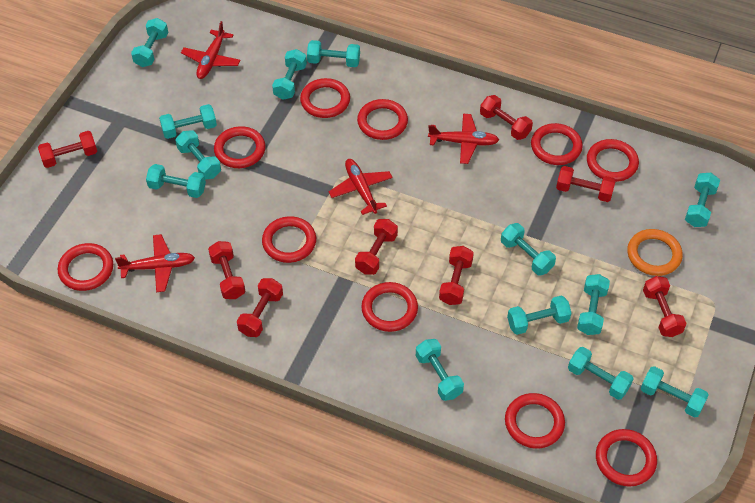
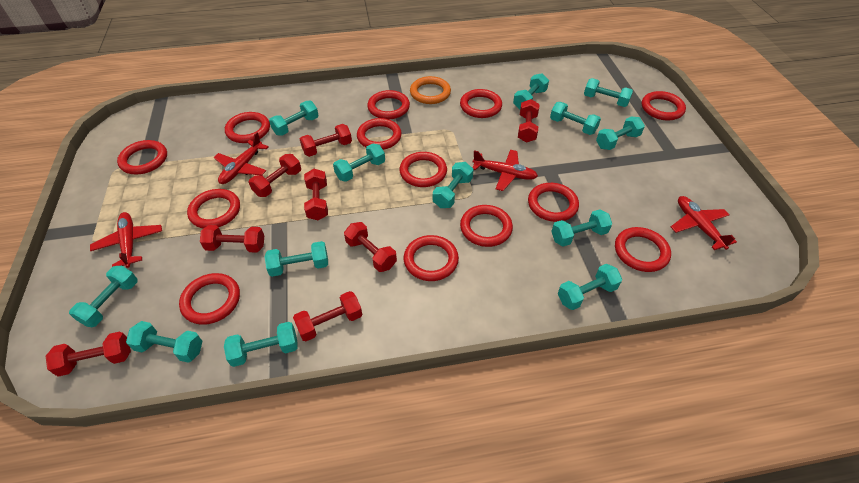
red ring: [58,243,113,291] [214,126,266,168] [262,216,316,263] [300,78,350,118] [357,99,408,140] [361,282,418,332] [505,393,565,448] [531,123,583,165] [587,139,639,182] [596,429,657,487] = 10 -> [117,140,167,174] [179,273,240,325] [187,189,240,228] [225,112,270,143] [357,118,402,150] [367,90,410,119] [399,152,447,187] [404,235,459,281] [460,89,502,118] [460,205,513,247] [528,183,579,222] [615,227,671,272] [642,91,686,120] = 13

